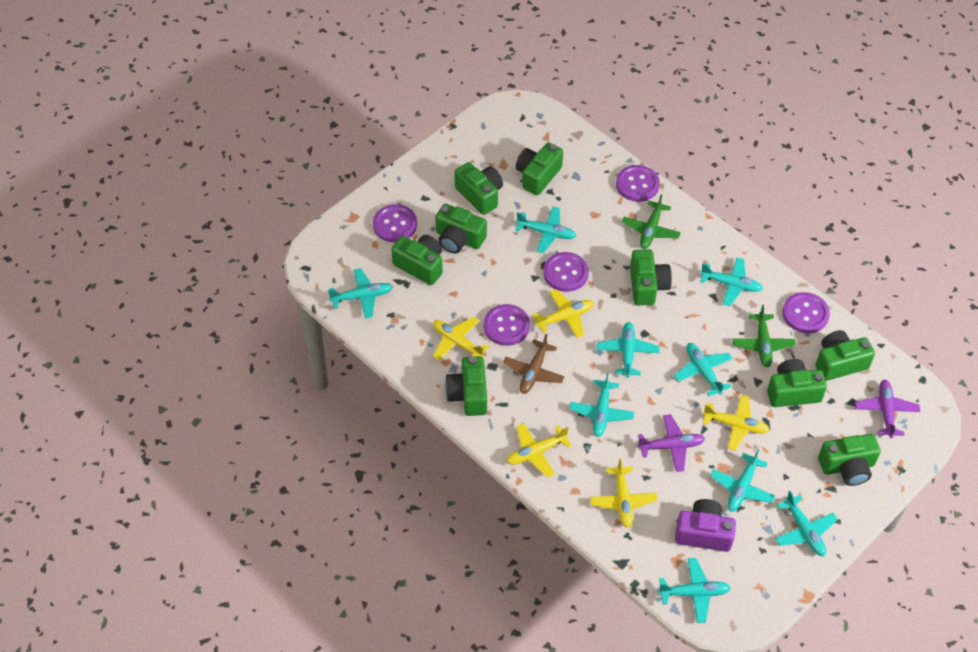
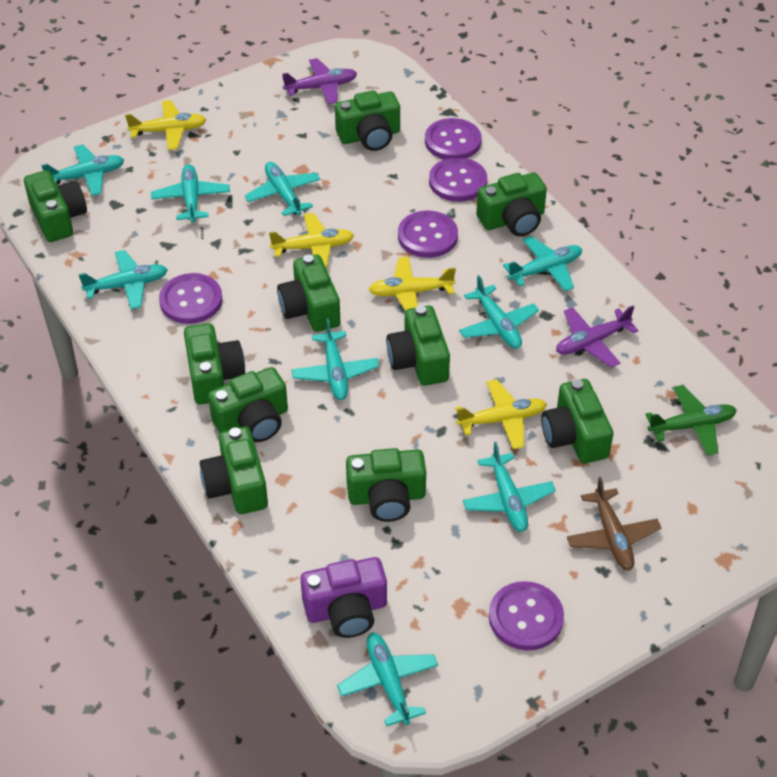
green camera: [391,235,443,285] [435,204,487,253] [445,356,487,416] [454,162,503,215] [516,142,563,195] [630,249,672,305] [767,359,827,407] [815,330,875,381] [818,434,881,486] = 9 -> [24,170,87,242] [184,323,245,404] [200,427,268,514] [208,367,288,442] [277,254,340,332] [335,90,400,151] [346,448,426,522] [386,305,450,386] [476,172,547,236] [541,379,613,463] = 10
green plane: [622,194,681,249] [733,305,796,367] = 2 -> [645,385,737,456] = 1
yellow plane: [433,317,489,360] [507,423,572,477] [533,289,594,338] [590,458,658,528] [703,395,770,451] = 5 -> [125,100,206,150] [269,213,354,269] [368,257,456,311] [455,379,547,449] = 4

